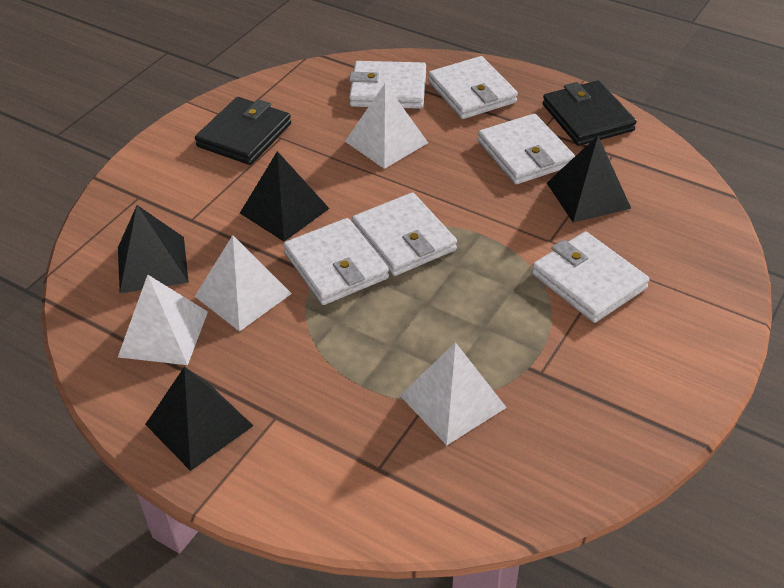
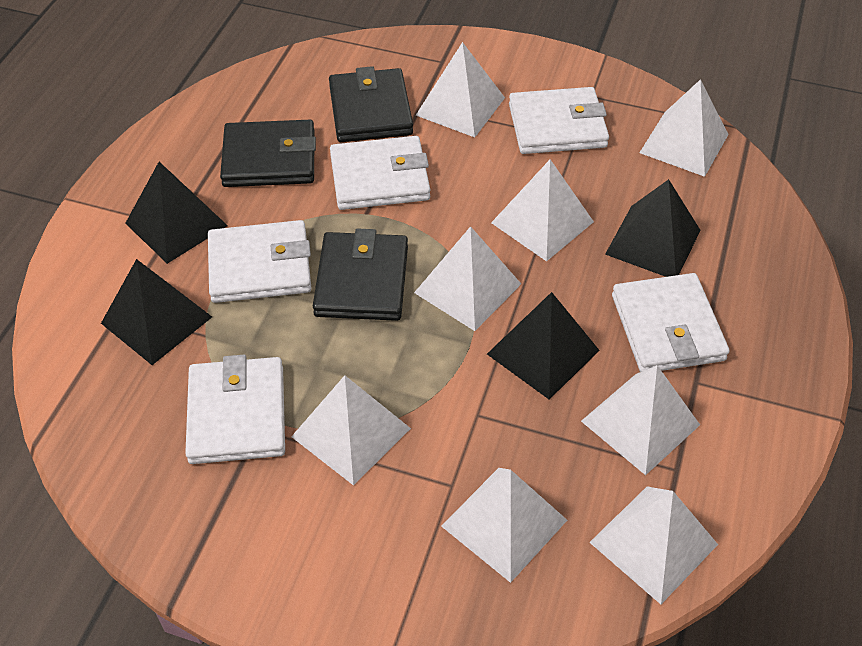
black wallet: [195,97,291,165] [543,80,637,146] = 2 -> [220,120,316,187] [313,228,408,321] [329,66,413,142] = 3
white pyramid: [118,275,208,365] [195,235,292,332] [345,83,428,169] [400,342,507,445] = 4 -> [291,375,411,486] [414,226,521,331] [416,42,505,137] [441,468,567,583] [491,159,594,261] [581,365,700,475] [589,486,718,604] [640,79,729,177] = 8
white wallet: [283,218,389,305] [349,61,426,109] [352,193,457,276] [428,56,518,119] [478,114,575,184] [532,232,649,323] = 6 -> [185,355,285,464] [208,220,311,303] [330,136,430,210] [509,87,609,154] [612,273,729,372] = 5

